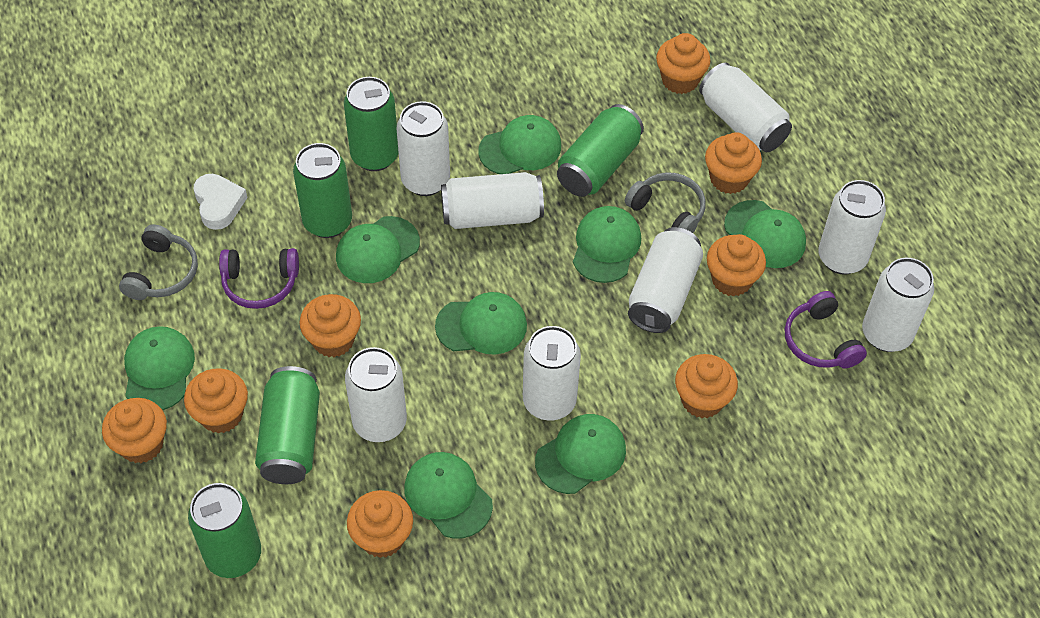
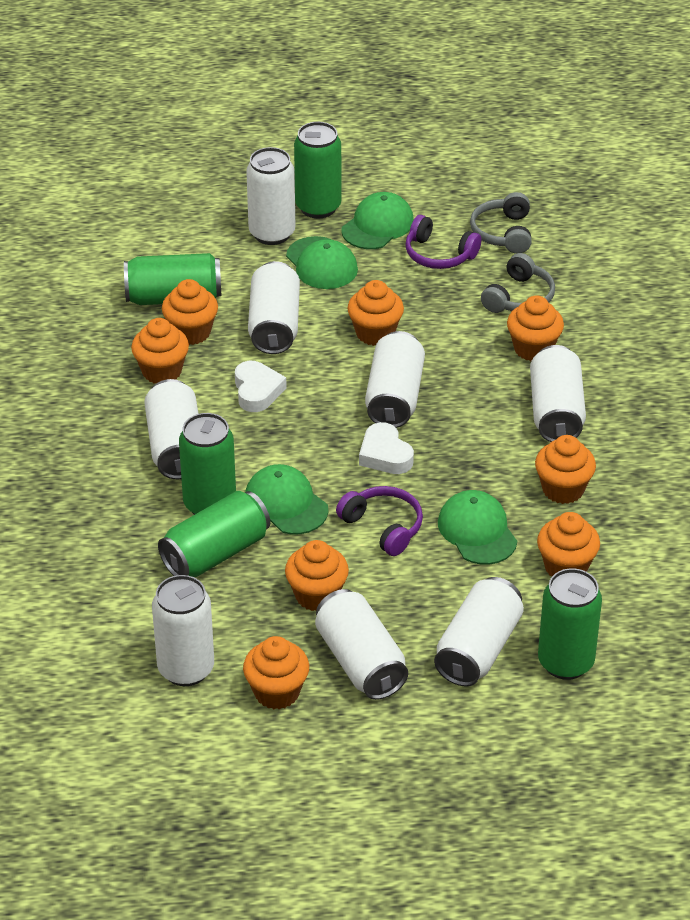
green cap: [124,326,195,410] [336,216,420,283] [404,452,493,539] [435,292,527,355] [478,115,561,174] [535,414,626,494] [573,206,641,283] [724,200,806,268] = 8 -> [245,464,329,535] [286,236,358,289] [341,192,414,249] [438,490,517,565] = 4
white heart: [194,174,248,230] = 1 -> [235,361,287,412] [359,422,414,474] = 2

